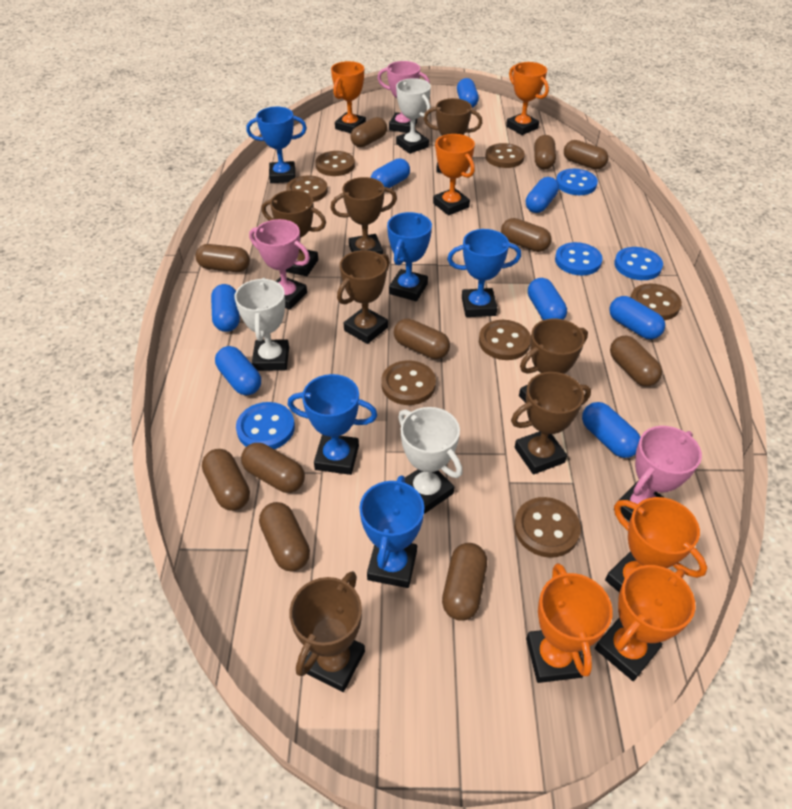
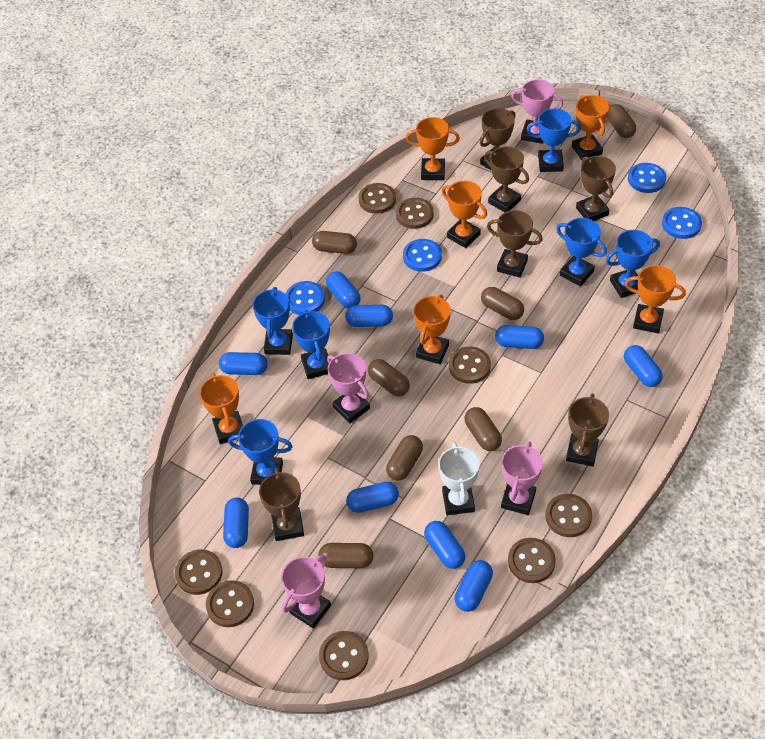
blue capsule: [211,284,240,332] [215,346,261,395] [371,158,410,188] [457,78,479,108] [526,177,559,213] [528,278,567,320] [582,402,640,458] [609,296,665,339] = 8 -> [219,352,268,375] [223,497,249,548] [326,271,360,309] [345,305,393,327] [346,482,399,513] [424,521,465,569] [455,560,493,612] [495,325,544,349] [624,345,663,387] = 9
blue trophy: [246,107,307,183] [288,374,377,475] [359,475,424,588] [387,212,432,301] [447,229,521,317] = 5 -> [228,419,293,485] [253,287,293,355] [292,309,330,379] [527,108,581,172] [556,218,607,286] [606,230,660,298] = 6
brown button: [286,175,328,202] [315,151,355,176] [381,360,436,405] [479,320,531,360] [485,143,525,168] [514,497,581,558] [631,284,682,320] = 7 -> [175,549,223,595] [206,580,254,627] [319,631,369,680] [358,183,396,214] [396,198,434,229] [449,346,491,384] [508,538,556,583] [545,494,592,537] = 8
brown capsule: [196,244,250,272] [202,449,250,511] [241,443,305,493] [259,502,310,572] [351,117,387,147] [394,319,450,359] [442,543,487,621] [501,218,551,252] [534,135,556,170] [564,140,608,169] [610,336,662,386] = 11 -> [312,231,357,254] [318,543,373,568] [368,359,410,396] [386,435,423,481] [464,407,502,451] [481,287,524,320] [607,104,636,138] = 7
brown trophy: [262,190,326,276] [289,571,365,692] [330,177,397,254] [337,250,390,344] [424,98,482,173] [511,372,591,474] [519,319,588,403] = 7 -> [259,468,304,541] [480,108,516,170] [484,146,529,212] [487,210,543,277] [566,394,609,466] [576,156,616,221] = 6
pink trophy: [249,219,310,310] [377,61,430,133] [616,426,702,521] = 3 -> [281,555,331,629] [327,353,370,423] [501,441,543,515] [511,79,563,144] = 4
white trophy: [235,278,289,371] [396,78,431,154] [398,407,463,514] = 3 -> [438,442,480,515] = 1

